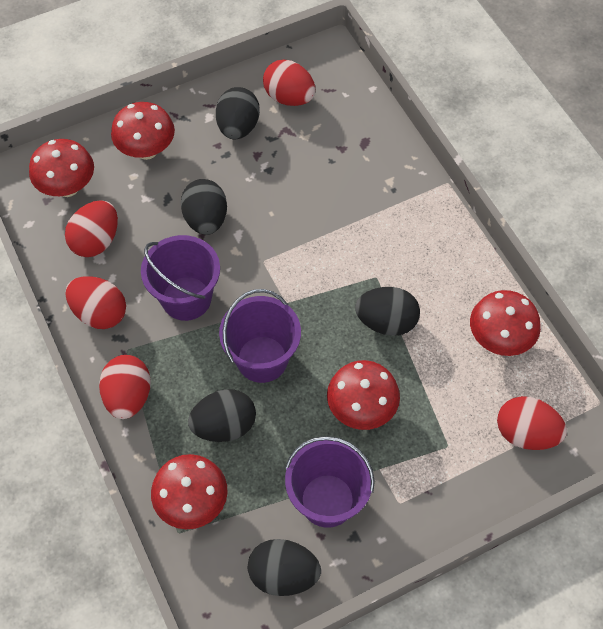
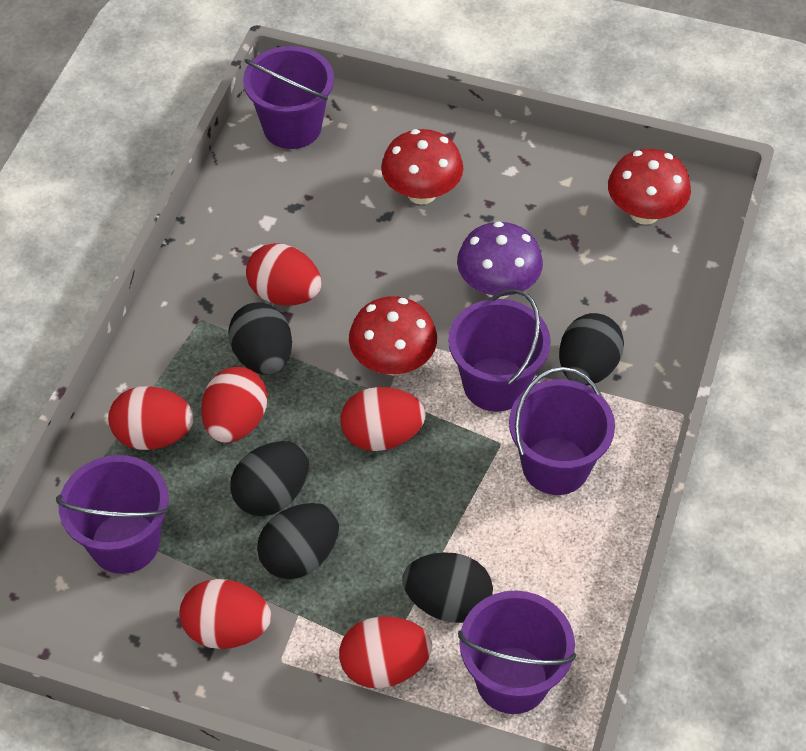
purple bucket: [141,235,220,321] [219,289,301,383] [285,436,375,528] = 3 -> [56,455,169,574] [243,46,334,149] [448,289,551,412] [458,591,576,714] [509,367,615,495] = 5
purple mushroom: none = 0 -> [457,221,543,299] = 1
red egg: [65,200,118,257] [65,276,126,329] [99,355,151,419] [263,60,315,106] [497,396,567,450] = 5 -> [108,386,194,450] [179,579,271,649] [201,367,268,443] [246,243,321,306] [339,617,432,688] [341,387,426,451] = 6
red mushroom: [29,139,94,197] [111,102,175,160] [151,454,228,529] [327,360,400,430] [470,290,541,356] = 5 -> [349,296,437,376] [381,129,464,205] [608,149,691,225] = 3

